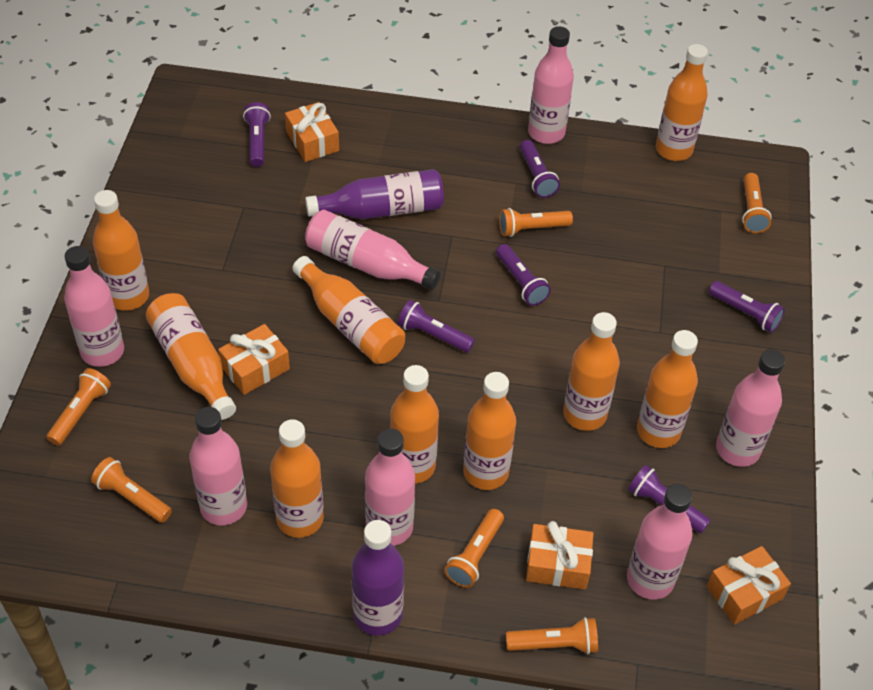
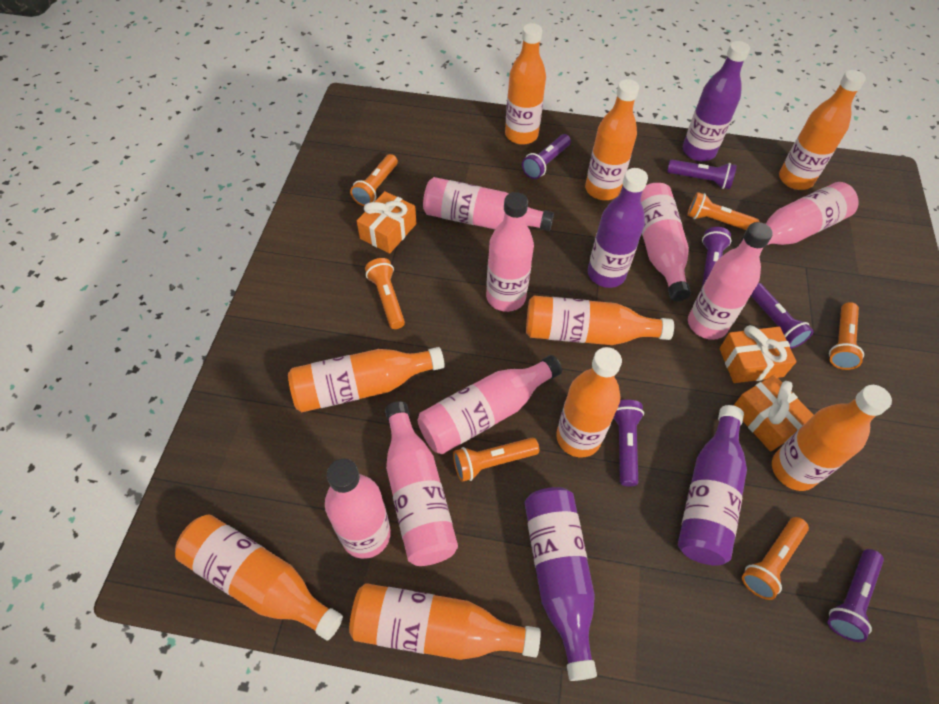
orange gift: [218,324,290,395] [285,102,339,162] [526,521,594,589] [707,546,791,625] = 4 -> [357,191,416,254] [720,325,796,383] [733,375,814,452] = 3
pink bottle: [64,246,124,367] [189,407,247,525] [305,210,441,290] [365,428,415,546] [528,26,574,144] [627,484,693,600] [716,349,785,467] = 7 -> [325,459,391,559] [385,401,458,566] [418,355,562,454] [423,177,554,231] [486,192,534,312] [641,183,691,301] [688,222,773,340] [741,182,859,245] = 8
purple bottle: [305,169,444,219] [352,520,404,636] = 2 -> [524,487,597,681] [588,168,648,288] [678,405,747,566] [682,41,750,161] = 4

